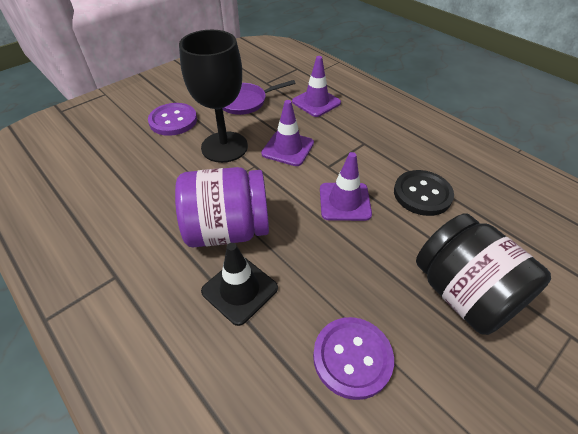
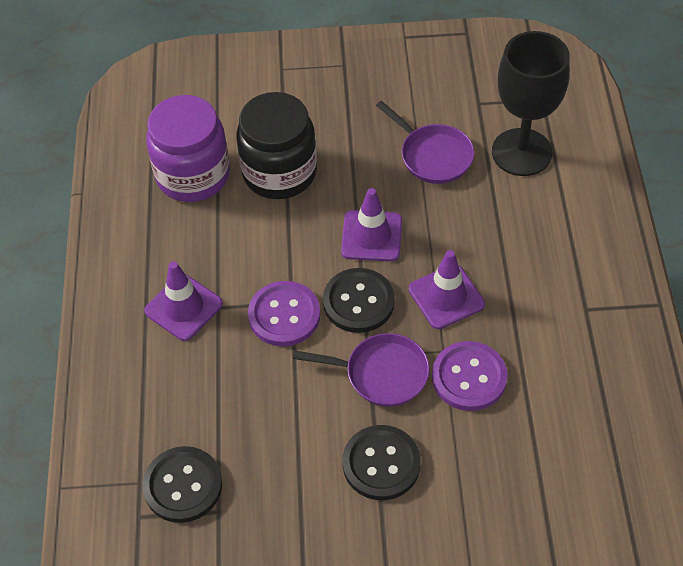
black button: [394,170,454,216] = 1 -> [143,446,222,523] [323,268,395,333] [342,425,421,500] = 3
black traffic cone: [201,243,278,326] = 1 -> none = 0
purple pan: [222,80,295,115] = 1 -> [293,333,430,407] [376,101,474,184] = 2

